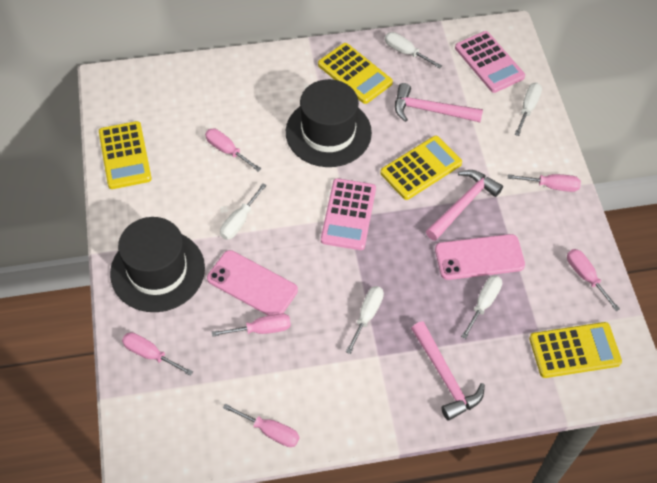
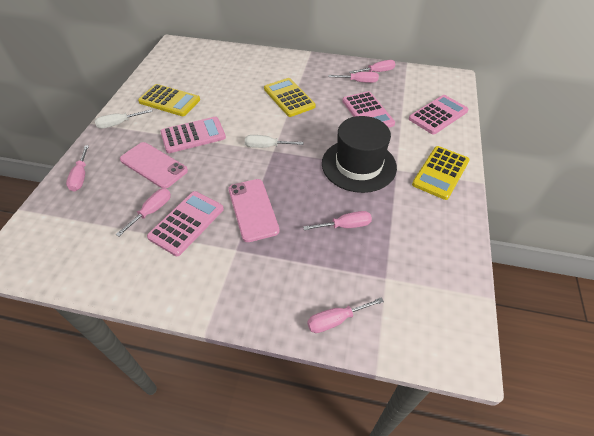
black hat: [110,217,205,312] [286,79,372,167] = 2 -> [322,116,397,193] = 1
pink calculator: [321,178,376,250] [455,31,525,93] = 2 -> [147,191,224,256] [160,117,226,153] [342,91,395,128] [409,95,469,135] = 4
pink hammer: [395,83,483,122] [411,321,485,421] [426,170,503,241] = 3 -> none = 0
white screwdriver: [220,183,267,240] [346,286,384,354] [385,32,442,69] [461,275,502,339] [515,83,542,136] = 5 -> [95,109,152,129] [245,135,303,148] = 2
yellow calculator: [99,121,152,189] [318,43,393,104] [380,136,462,200] [529,322,622,378] = 4 -> [138,84,200,116] [264,78,316,117] [412,146,470,200] = 3

